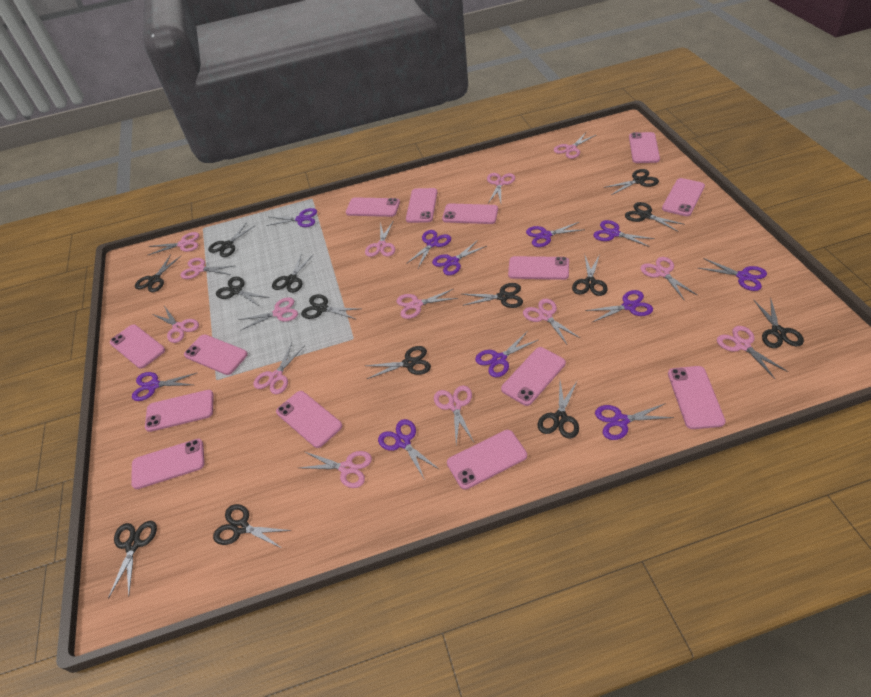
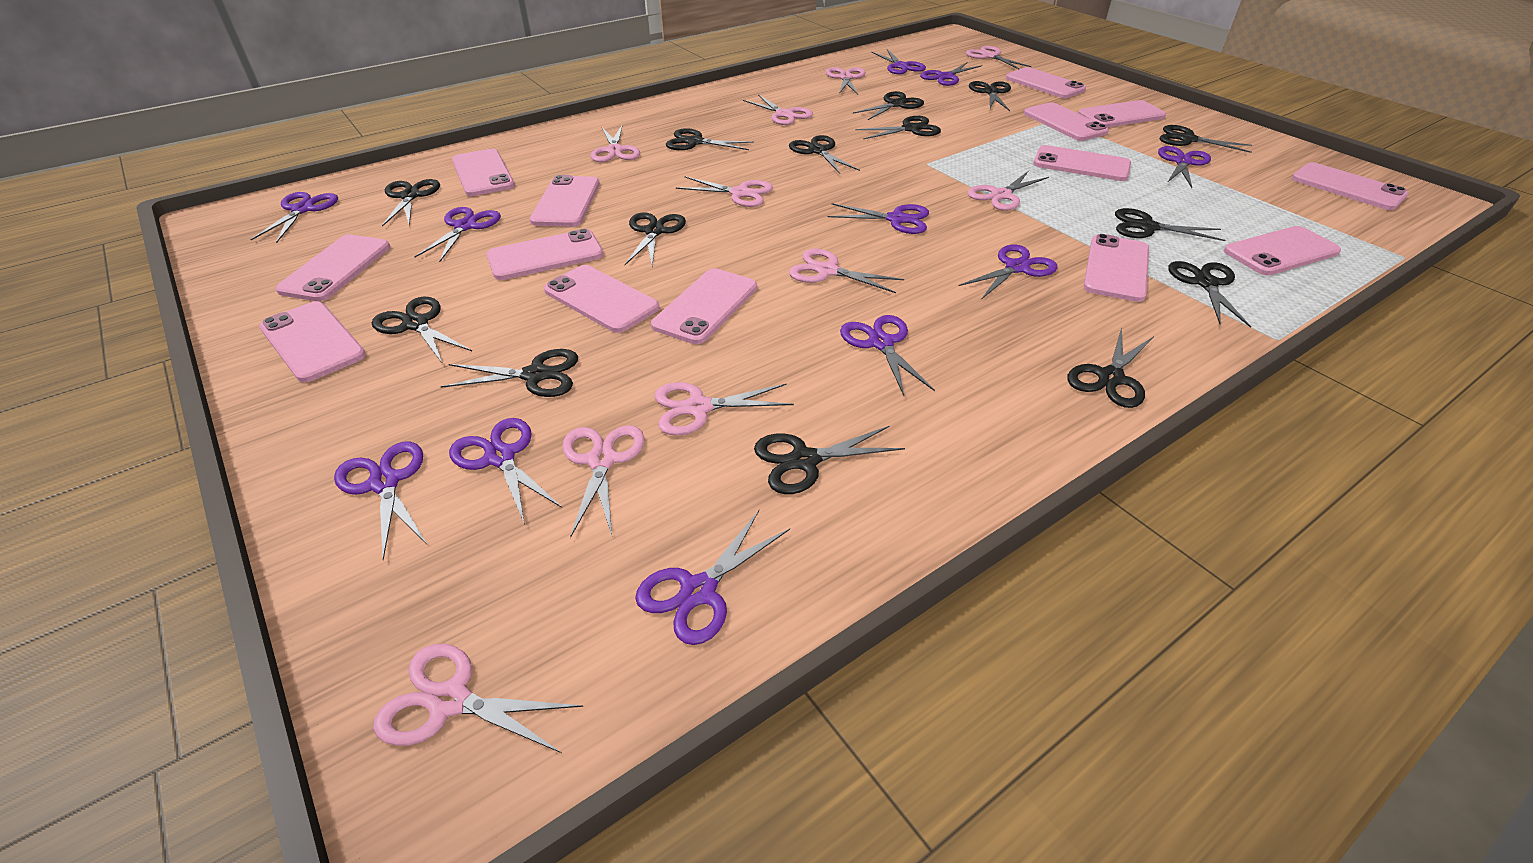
pink scissors: [148,232,199,255] [152,306,199,343] [180,258,234,279] [238,297,298,331] [253,343,305,394] [299,451,372,488] [365,222,395,257] [396,289,458,319] [434,385,474,444] [487,173,515,203] [523,299,580,344] [554,132,596,159] [641,257,697,300] [717,326,788,379] = 14 -> [373,644,583,753] [562,425,644,538] [591,124,640,162] [655,382,794,436] [676,176,773,207] [743,95,813,125] [789,249,904,293] [826,67,866,95] [966,46,1032,69] [968,171,1049,211] = 10

